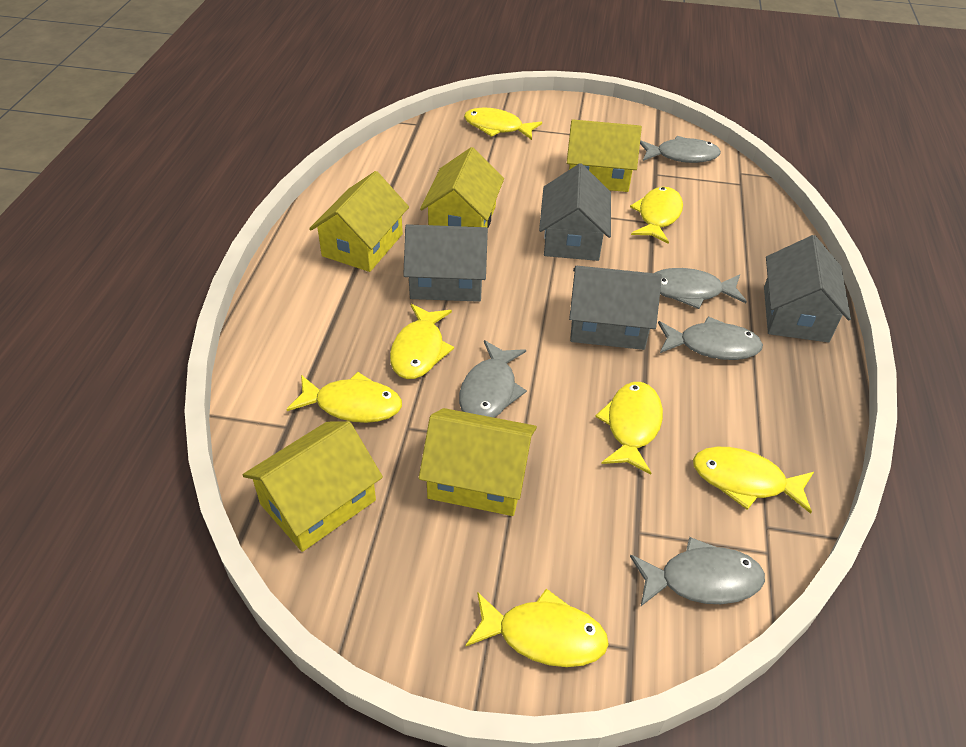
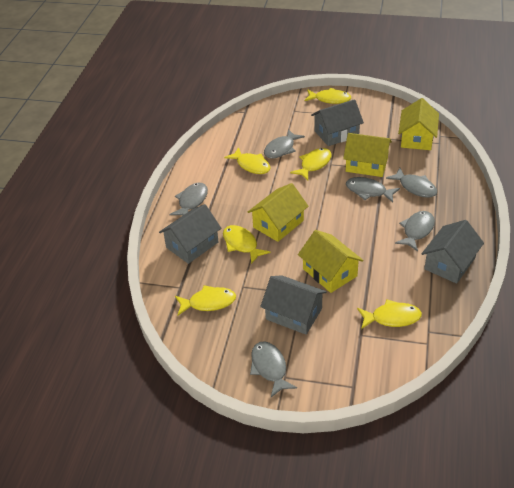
grey fish: [459,340,527,418] [630,537,765,606] [640,136,721,163] [655,268,747,309] [658,316,763,360] = 5 -> [170,183,208,216] [250,341,297,397] [264,129,305,159] [346,177,400,203] [386,168,437,198] [395,211,435,252] = 6
yellow fish: [286,372,402,423] [390,304,454,379] [464,108,542,140] [466,589,609,667] [595,382,663,475] [630,187,683,244] [693,447,814,514] = 7 -> [175,285,236,315] [223,225,270,264] [224,147,270,174] [290,148,332,180] [304,88,351,104] [357,299,422,329] = 6
yellow house: [243,421,383,552] [309,171,409,272] [419,408,537,516] [420,147,504,228] [567,119,642,192] = 5 -> [248,183,309,242] [298,230,364,293] [343,133,392,177] [398,98,439,150] = 4

